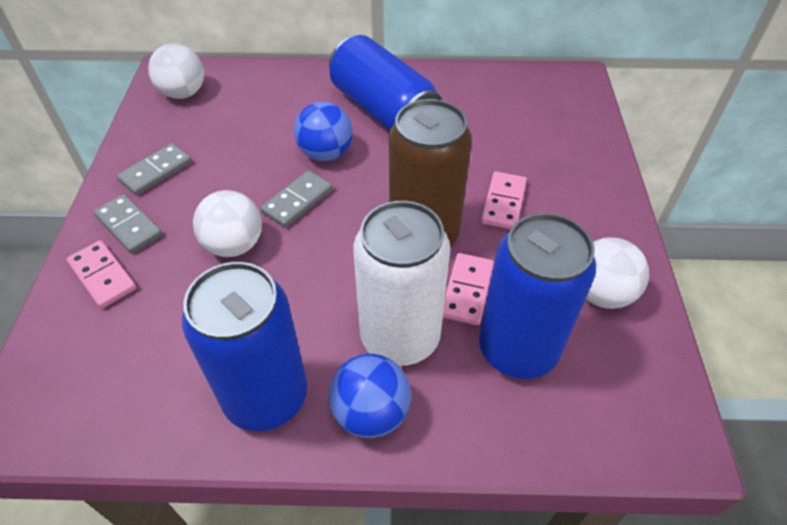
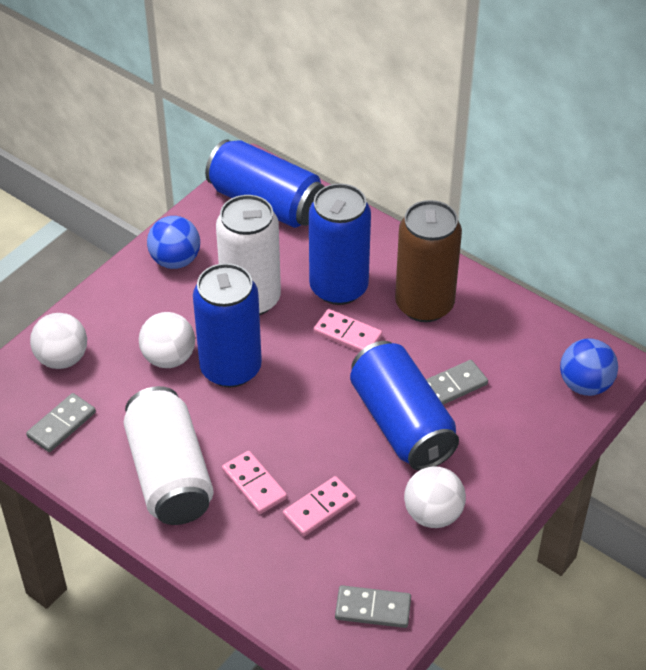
blue can: [182,262,307,431] [329,35,442,131] [479,213,596,379] = 3 -> [193,263,262,387] [205,139,324,228] [309,183,371,305] [350,341,459,471] = 4
white can: [353,201,451,366] = 1 -> [124,386,214,525] [216,195,281,315] = 2

